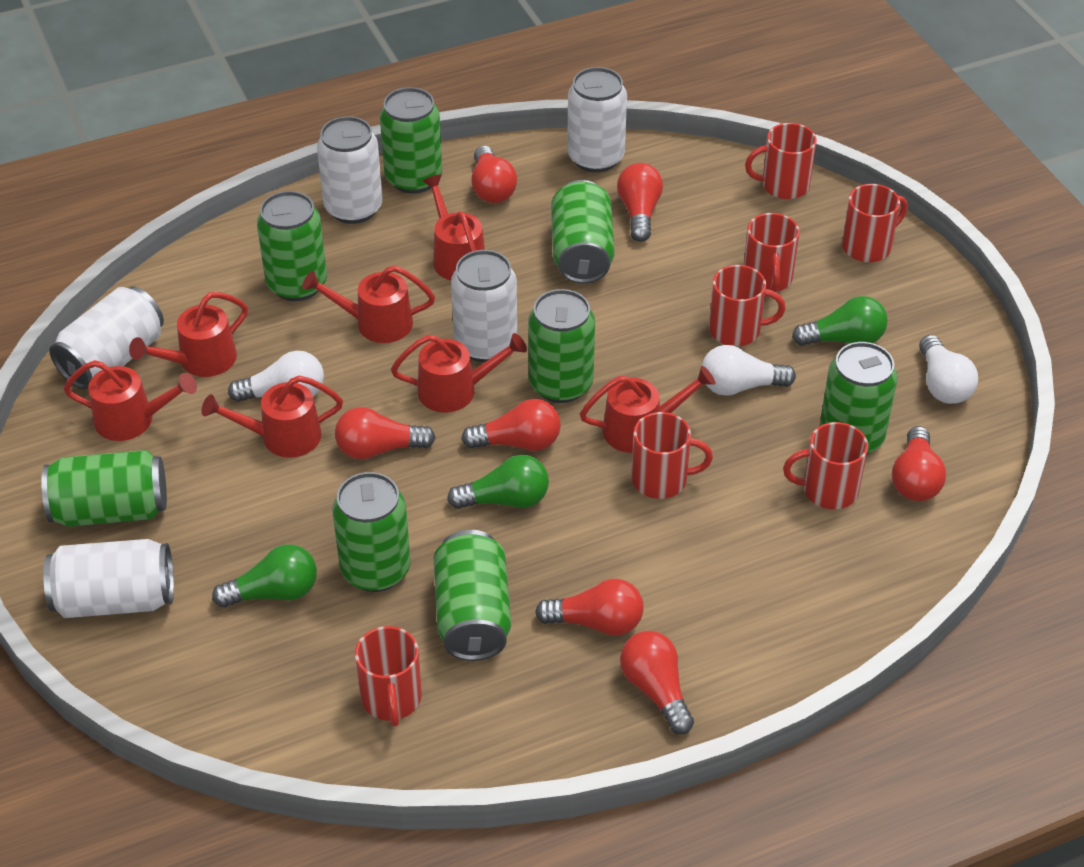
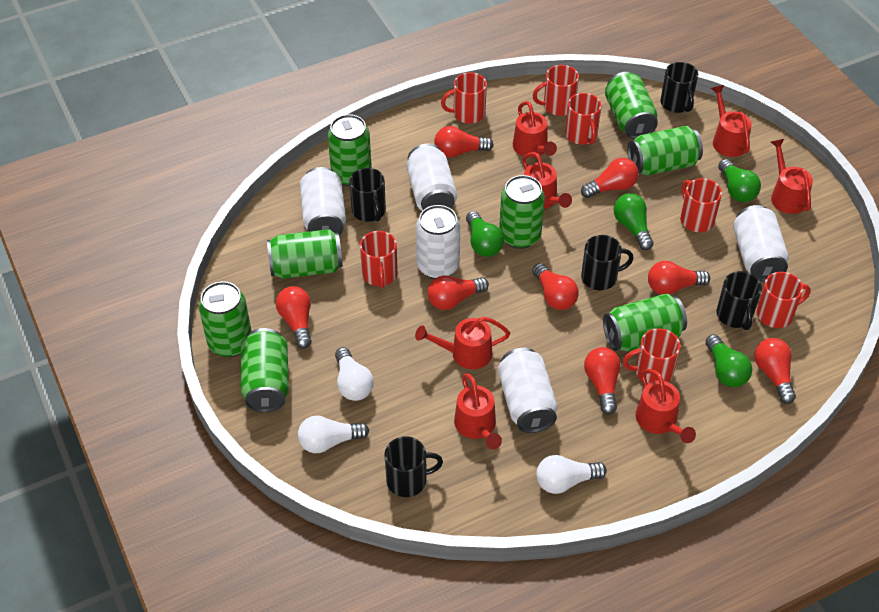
black mug: none = 0 -> [349,168,386,222] [384,436,443,497] [581,235,634,290] [660,62,698,113] [716,271,762,330] = 5
green light bulb: [212,544,317,608] [447,455,549,509] [792,296,888,346] = 3 -> [466,211,504,257] [614,193,654,250] [705,334,752,387] [718,159,761,202] = 4
red light bulb: [335,407,436,459] [461,399,561,451] [471,145,517,203] [535,579,644,636] [617,163,663,242] [620,631,694,734] [892,426,946,501] = 7 -> [276,286,312,349] [428,276,489,310] [434,126,493,158] [532,263,579,310] [581,158,639,198] [584,347,621,414] [648,261,710,295] [755,338,796,404] = 8

